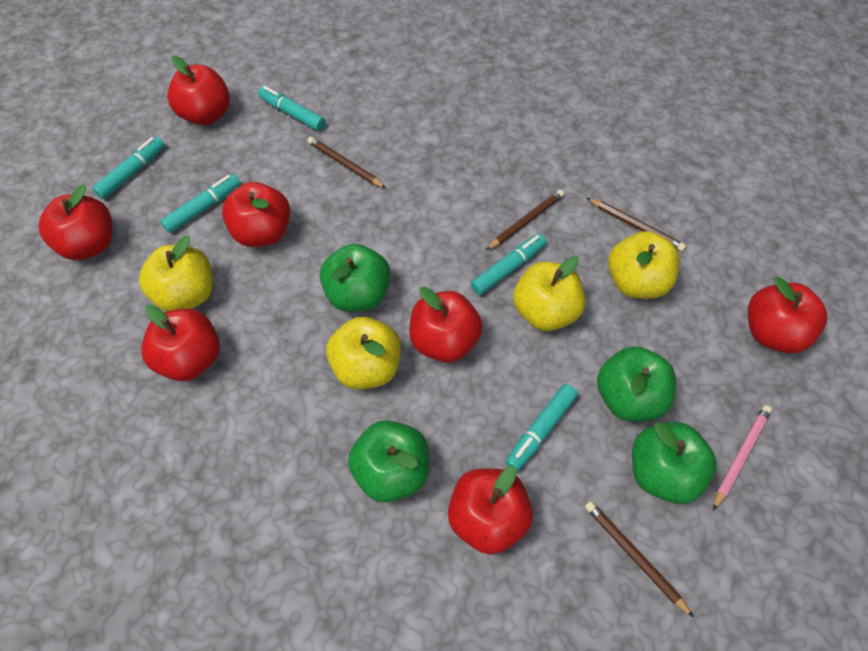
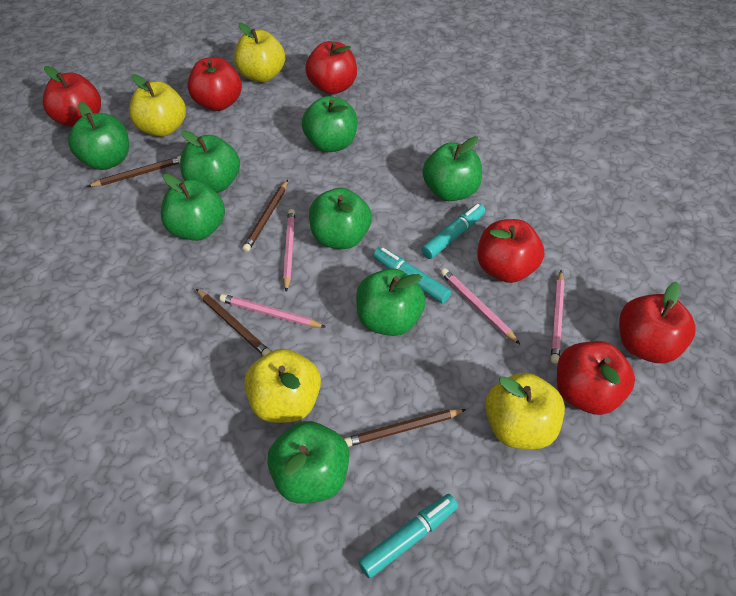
green apple: [320,244,391,312] [348,420,429,503] [597,346,676,421] [632,422,717,504] = 4 -> [68,102,129,170] [161,174,225,241] [180,130,240,193] [267,421,349,503] [302,96,357,152] [309,188,372,249] [356,268,425,336] [422,136,482,201] = 8
pink pencil: [713,405,772,510] = 1 -> [220,294,326,328] [283,209,295,292] [441,268,520,344] [551,270,564,363] = 4
red apple: [39,185,112,260] [141,304,220,381] [167,56,230,125] [222,182,290,247] [409,287,483,363] [448,466,533,555] [748,277,827,353] = 7 -> [43,66,101,127] [187,57,242,111] [305,41,357,94] [477,219,544,283] [557,341,635,415] [619,282,696,363] = 6
turquoise marker: [92,137,165,199] [160,174,240,233] [258,86,326,131] [471,234,546,295] [505,384,578,471] = 5 -> [358,494,458,579] [373,247,451,303] [421,203,485,259] = 3

